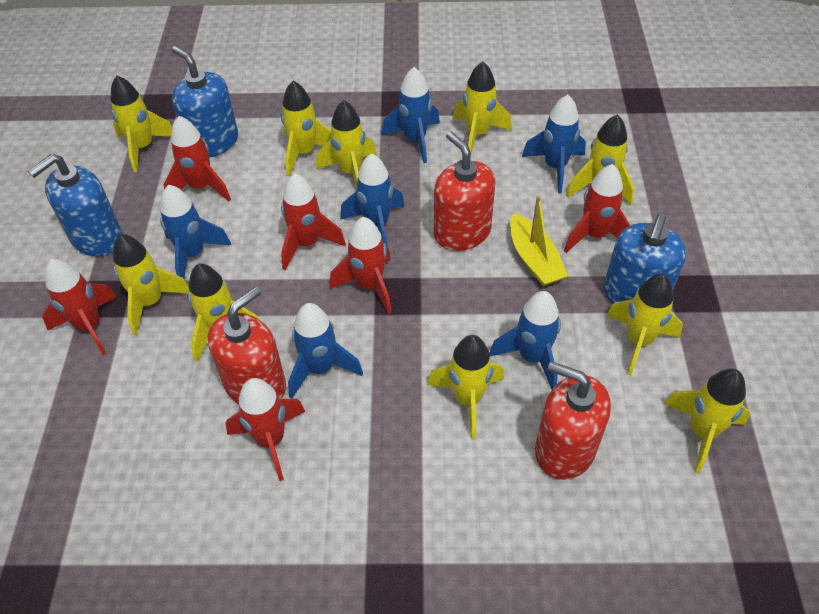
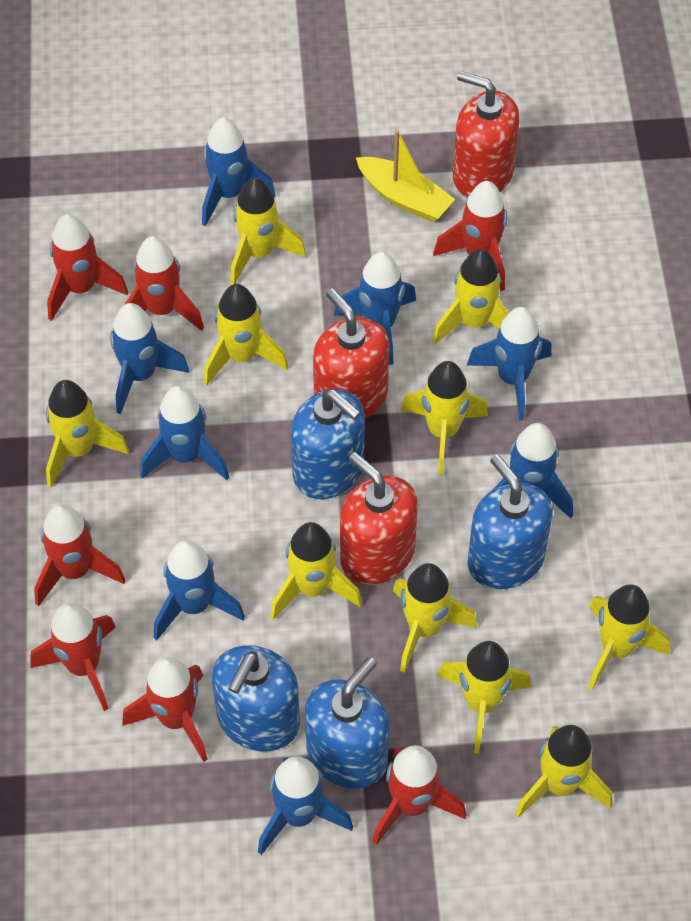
blue rocket: [160,185,231,279] [288,303,363,399] [340,153,405,247] [381,67,440,163] [490,291,561,389] [522,95,586,193] = 6 -> [110,303,189,414] [140,386,229,480] [154,540,245,640] [202,117,276,227] [258,756,353,855] [334,252,416,365] [467,307,551,421] [493,423,573,518] = 8
blue soap dispenser: [28,154,122,256] [172,46,238,158] [604,214,686,303] = 3 -> [212,645,300,751] [291,389,365,499] [305,657,389,788] [467,454,553,589] = 4
red rocket: [42,259,117,355] [164,116,231,201] [226,378,305,481] [281,174,346,270] [330,217,392,314] [564,164,630,253] = 6 -> [30,603,116,711] [34,504,126,607] [47,214,128,321] [122,657,208,762] [124,236,204,331] [373,745,466,845] [433,181,507,291] = 7

